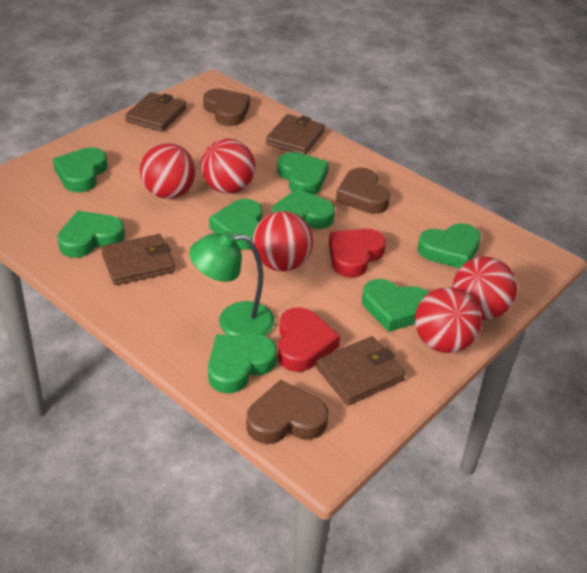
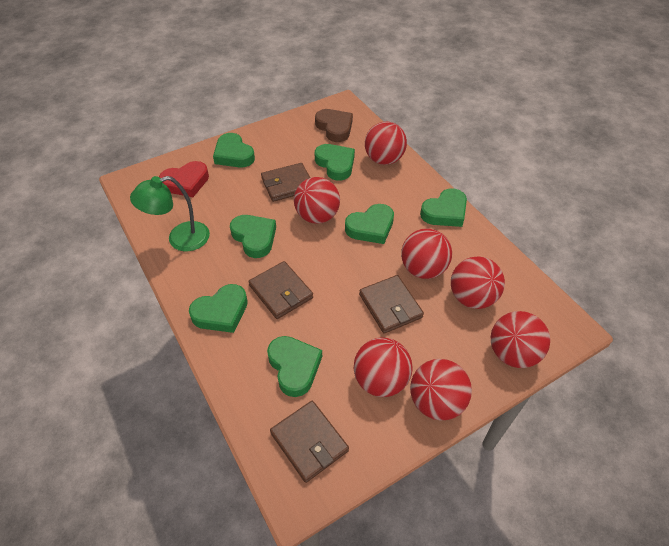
brown heart: [203,89,250,126] [246,380,328,444] [336,168,390,214] = 3 -> [315,109,353,142] = 1
green heart: [53,147,108,192] [57,211,125,258] [208,334,277,393] [209,199,263,250] [272,189,335,229] [277,152,329,195] [362,279,429,332] [417,223,481,268] = 8 -> [189,284,248,333] [213,133,255,168] [230,215,276,258] [267,336,322,397] [315,144,355,180] [345,204,394,244] [420,188,467,227] = 7
red ball: [140,143,196,199] [201,138,255,194] [253,211,313,272] [415,287,482,353] [452,257,517,320] = 5 -> [294,177,340,224] [354,337,413,397] [365,122,407,165] [401,228,452,279] [410,359,472,421] [451,256,505,309] [491,311,550,368] = 7
red heart: [277,307,340,372] [329,229,386,278] = 2 -> [159,161,209,197] = 1

